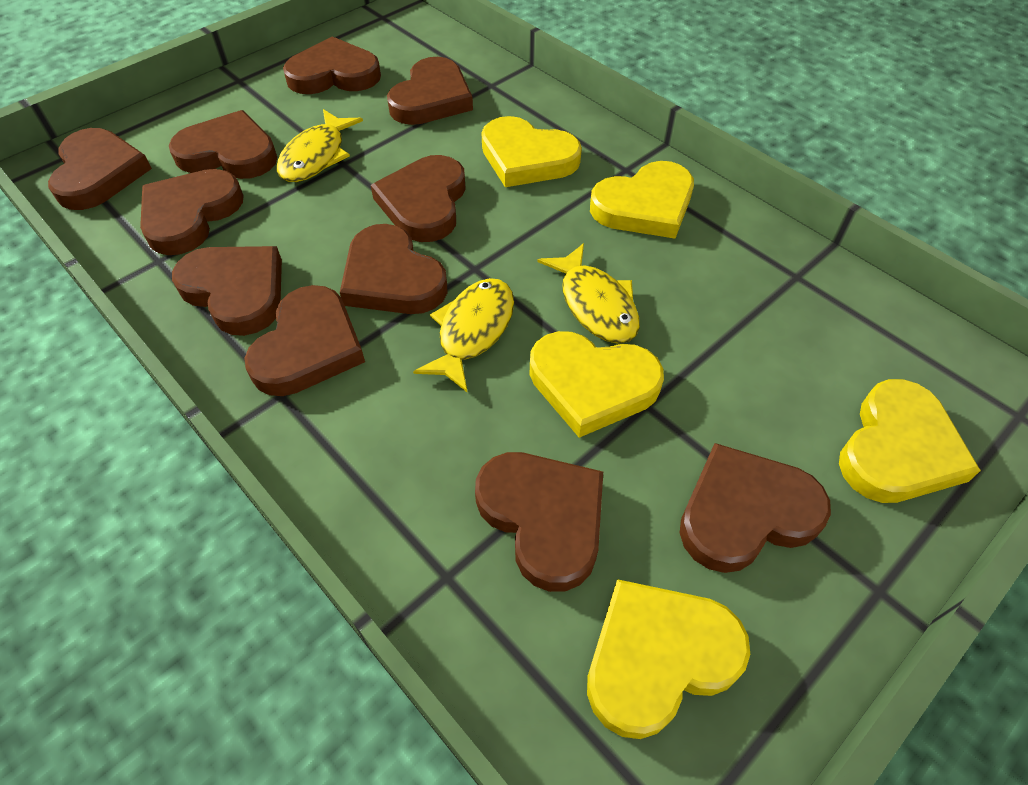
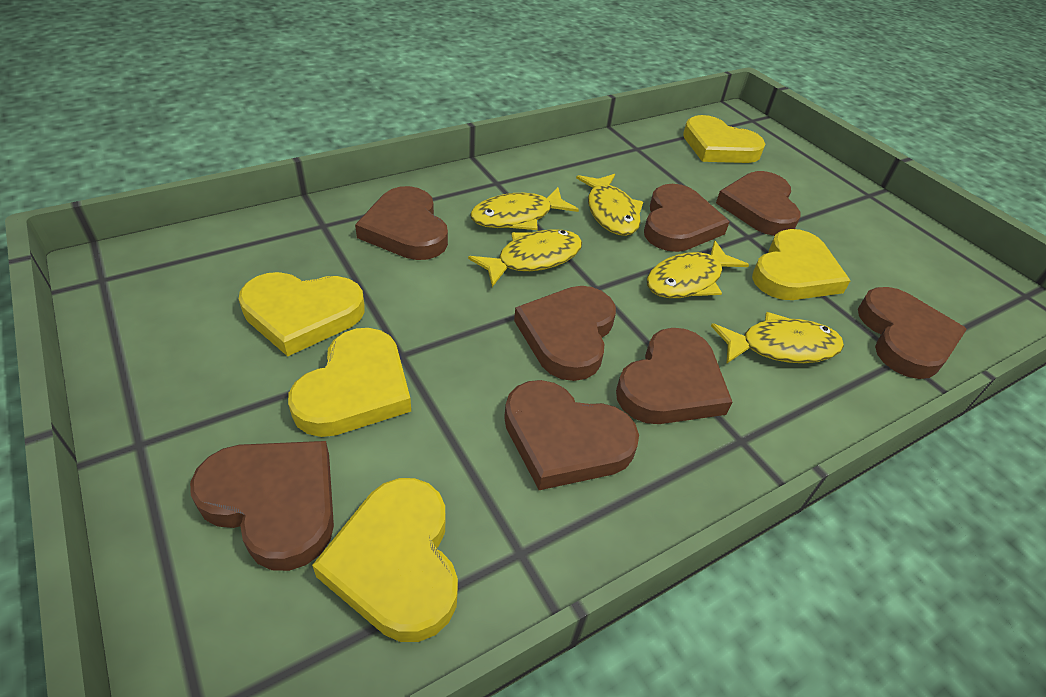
brown heart: [48,128,152,210] [140,169,244,255] [169,110,277,179] [172,246,282,336] [244,285,365,396] [283,37,381,94] [340,224,447,314] [371,155,466,242] [387,57,473,125] [475,452,603,592] [680,443,831,573] = 11 -> [190,441,334,571] [355,186,448,260] [504,380,639,490] [514,286,616,381] [616,328,732,424] [644,184,729,252] [716,171,800,236] [858,287,967,379] = 8
yellow fish: [277,109,363,182] [413,278,514,392] [537,243,640,344] = 3 -> [468,229,582,287] [470,187,579,230] [576,174,643,236] [647,241,749,298] [711,312,844,363] = 5

